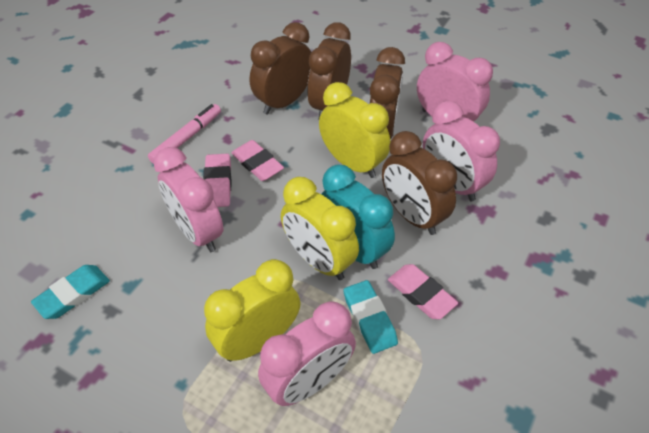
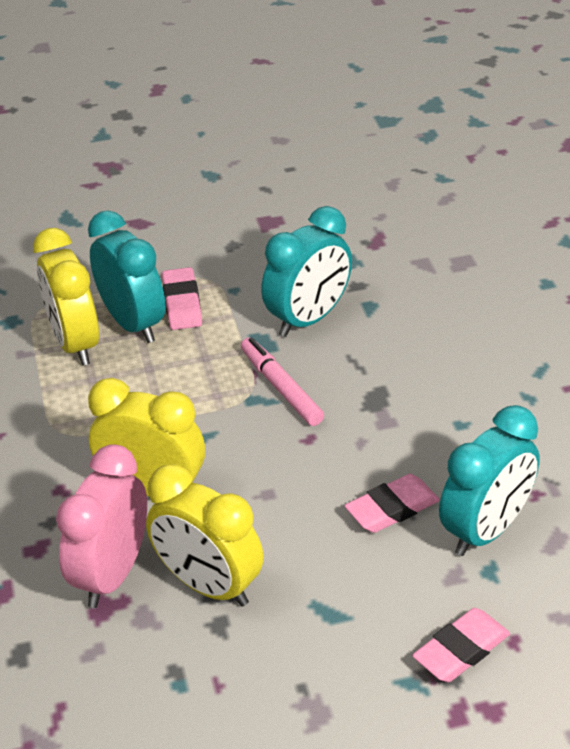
brown clock: [250,22,311,115] [307,22,351,118] [370,47,405,139] [382,131,457,235] = 4 -> none = 0
pink clock: [154,147,224,252] [258,301,356,406] [417,42,493,122] [423,101,500,201] = 4 -> [56,444,147,608] = 1
turquoise clock: [321,165,395,269] = 1 -> [88,210,166,343] [261,206,352,337] [439,405,540,556] = 3
turquoise eraser: [31,265,110,319] [344,280,398,354] = 2 -> none = 0

